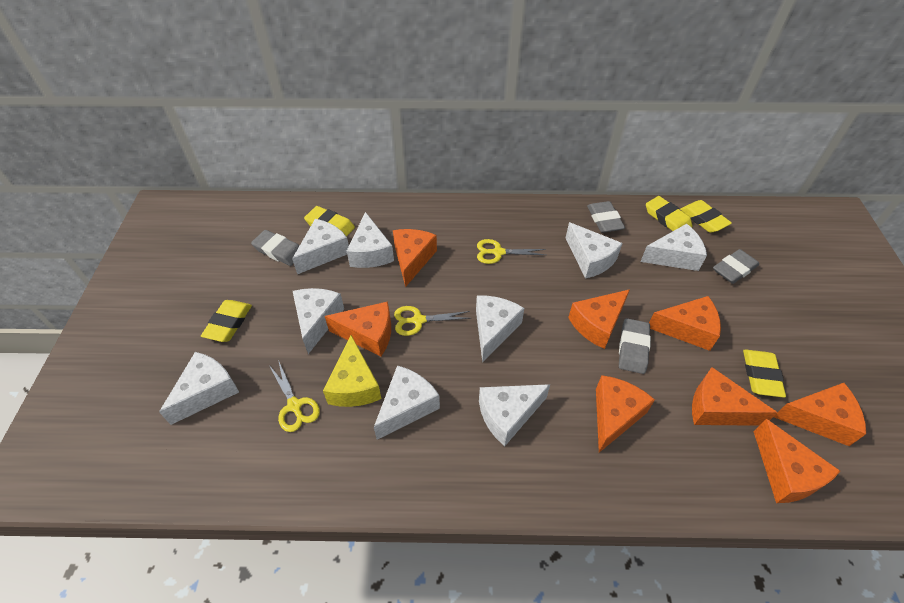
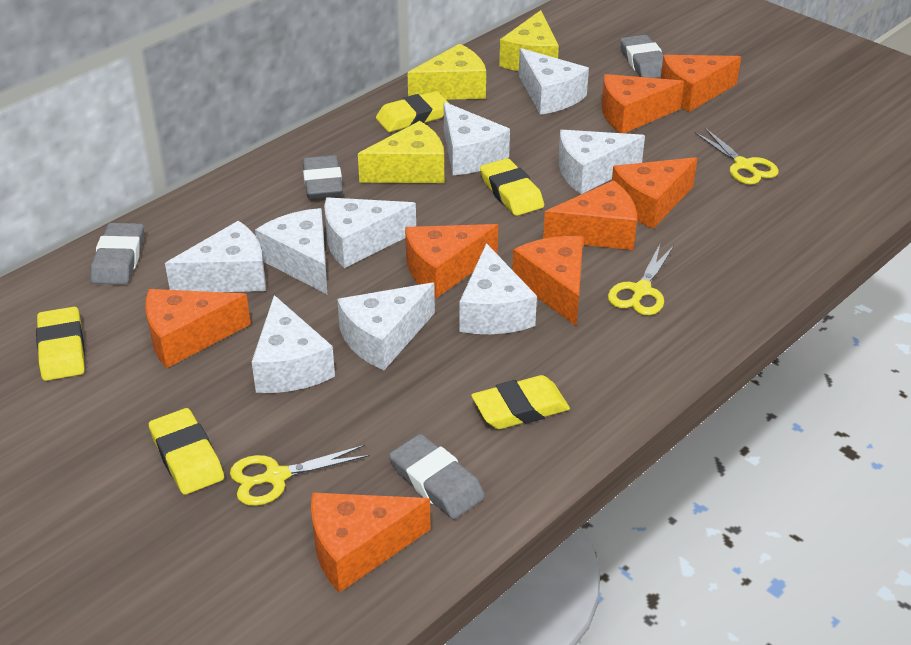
yellow cheese: [323,335,381,407] = 1 -> [358,121,444,183] [408,44,486,100] [499,10,559,71] = 3

